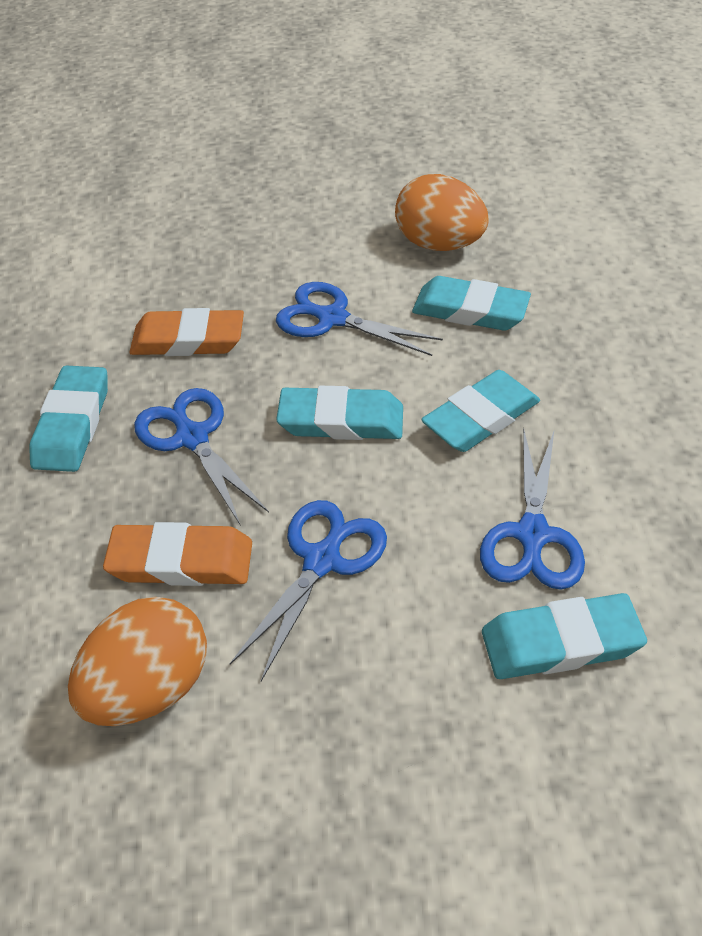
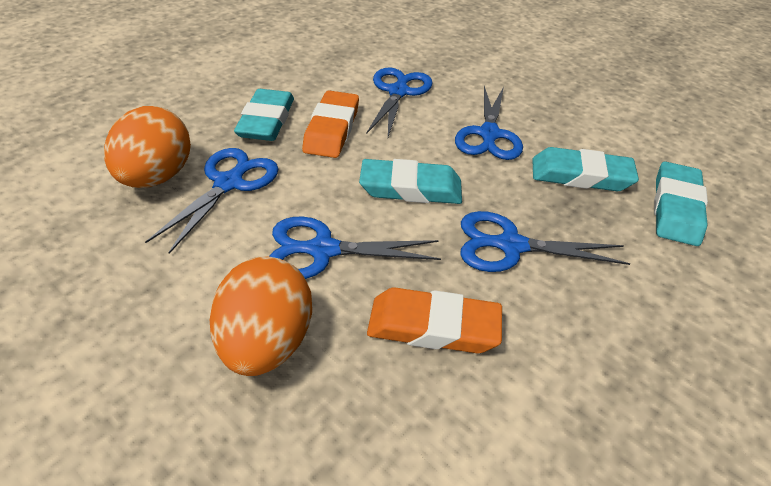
blue scissors: [134,388,269,526] [230,500,387,681] [276,282,443,356] [480,428,585,590] = 4 -> [145,148,278,254] [269,216,441,279] [366,68,433,137] [455,86,523,160] [460,211,630,272] = 5
turquoise eraser: [29,366,108,472] [276,386,403,440] [412,276,531,330] [421,370,540,452] [482,593,647,679] = 5 -> [234,89,294,141] [359,159,462,204] [532,147,639,191] [654,161,708,246] = 4

